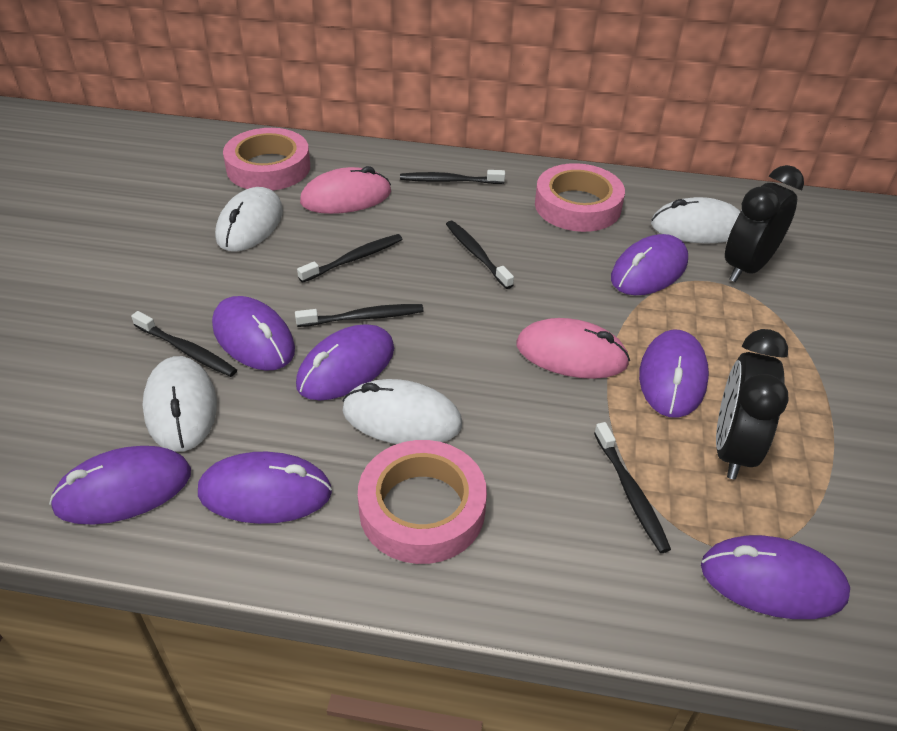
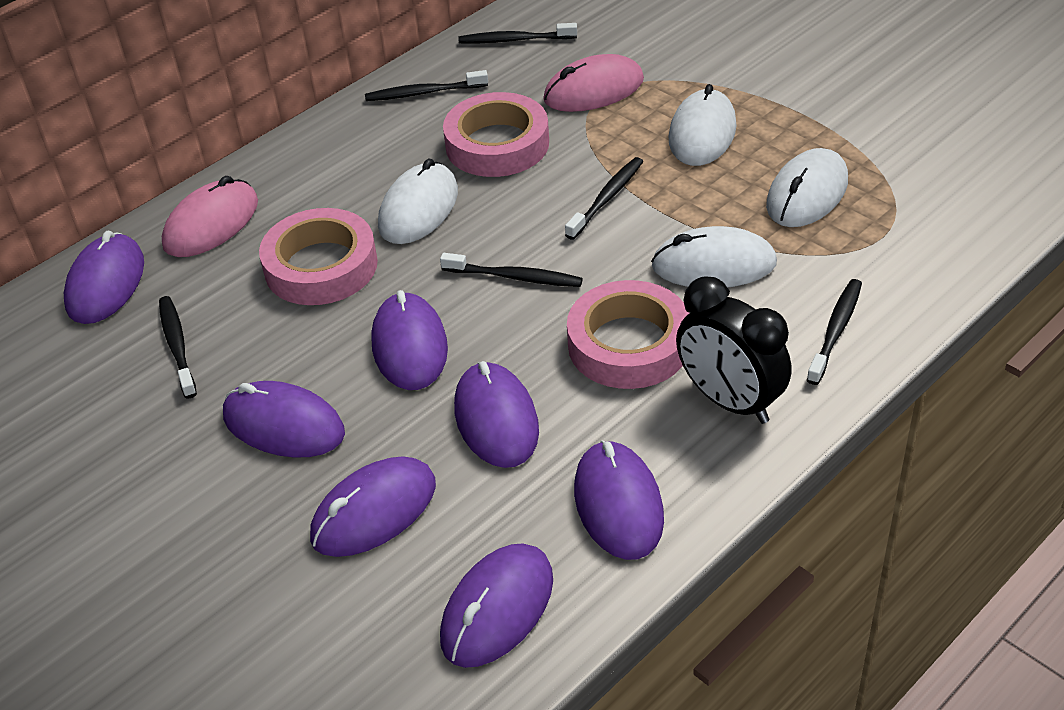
black clock: [716,329,789,480] [725,165,804,282] = 2 -> [676,276,792,424] = 1

